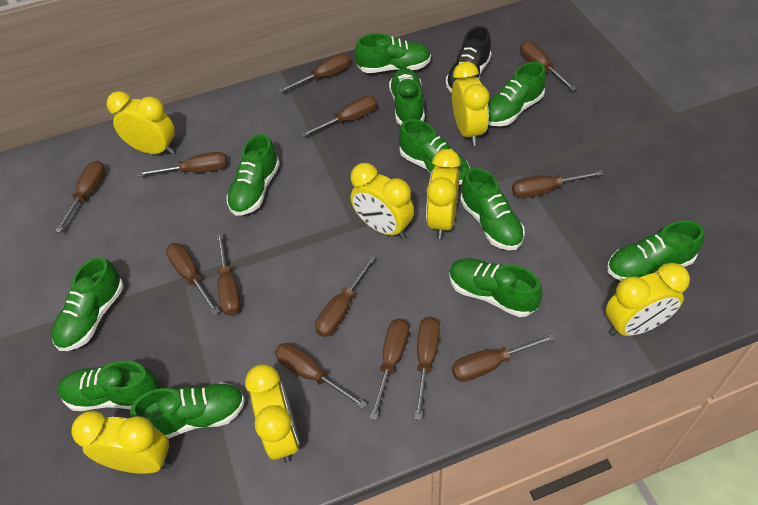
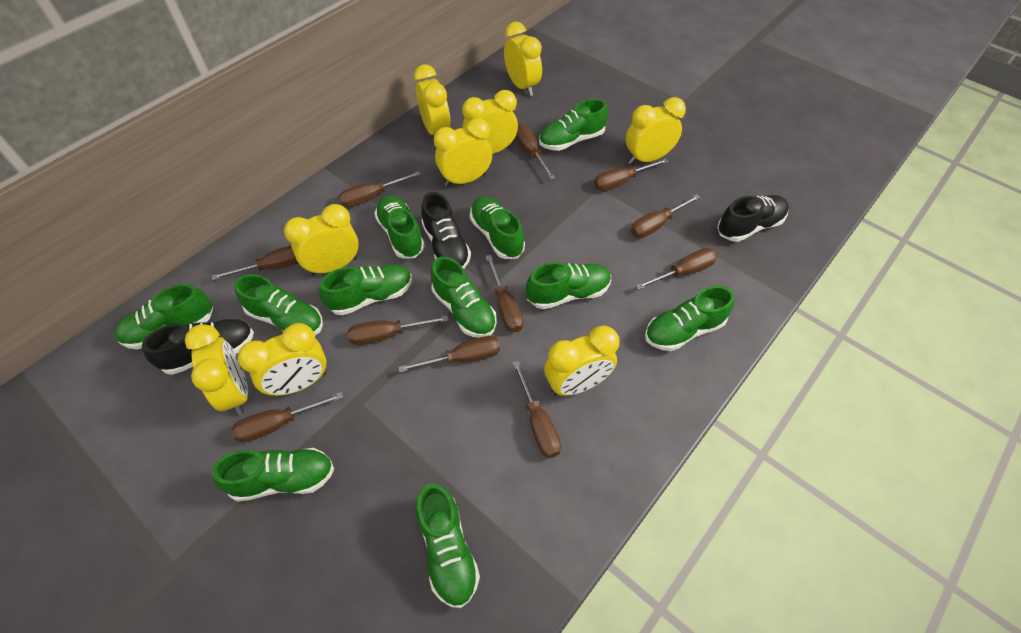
black shoe: [446,26,492,93] = 1 -> [142,319,254,375] [421,192,471,269] [717,195,789,242] = 3
brown screwdriver: [55,161,105,233] [138,152,227,177] [166,243,220,315] [217,233,241,316] [275,343,367,409] [279,53,351,93] [301,95,377,137] [315,255,376,337] [370,318,409,420] [415,317,440,420] [452,333,556,382] [512,170,604,198] [520,41,577,91] = 13 -> [212,245,298,280] [232,392,343,442] [339,171,421,207] [348,315,448,345] [398,336,500,373] [485,255,523,332] [513,361,561,458] [515,124,555,180] [594,158,668,191] [631,194,700,238] [635,248,717,290] = 11
yellow clock: [71,411,171,474] [106,91,175,155] [245,364,300,463] [350,163,414,239] [426,149,461,239] [452,62,489,146] [606,263,690,336] = 7 -> [185,324,248,415] [238,323,327,396] [284,204,359,276] [414,65,451,135] [434,118,492,187] [462,90,518,154] [504,22,542,96] [544,326,619,396] [626,97,686,165] = 9

